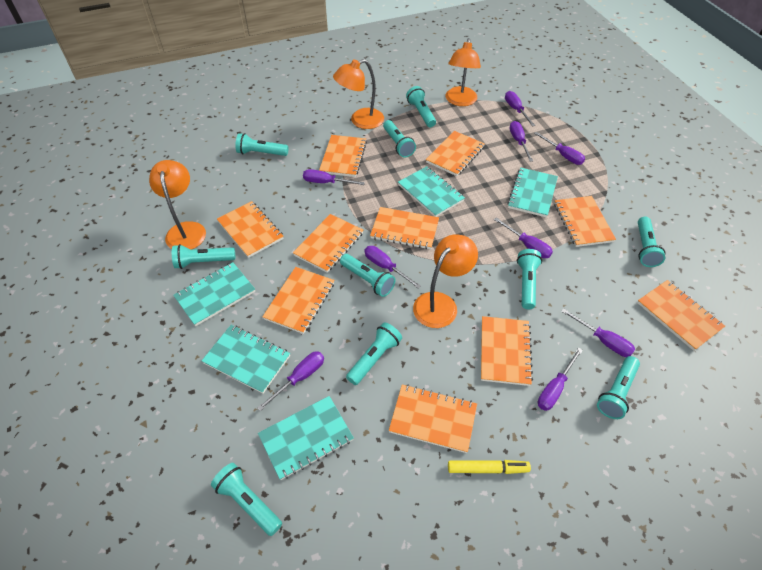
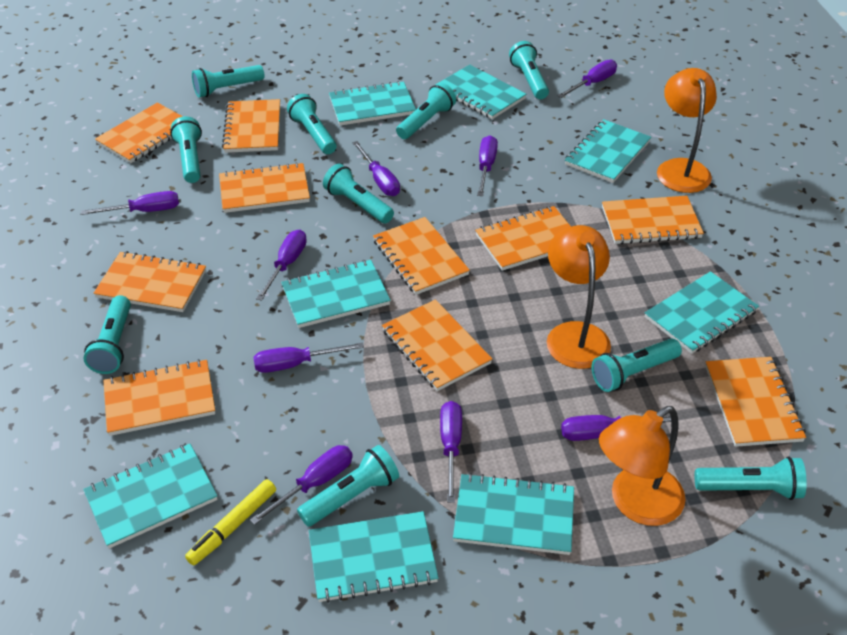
orange lamp: [149,160,206,250] [333,59,384,129] [413,234,478,328] [446,38,481,106] = 4 -> [547,225,611,369] [599,406,686,526] [657,68,717,193] = 3
turquoise notebook: [173,262,255,326] [202,325,290,394] [258,396,354,480] [398,166,465,217] [507,168,558,217] = 5 -> [83,444,217,549] [281,260,391,328] [309,511,438,603] [329,81,416,126] [439,65,527,119] [453,473,574,555] [565,119,651,183] [645,271,759,354] = 8

